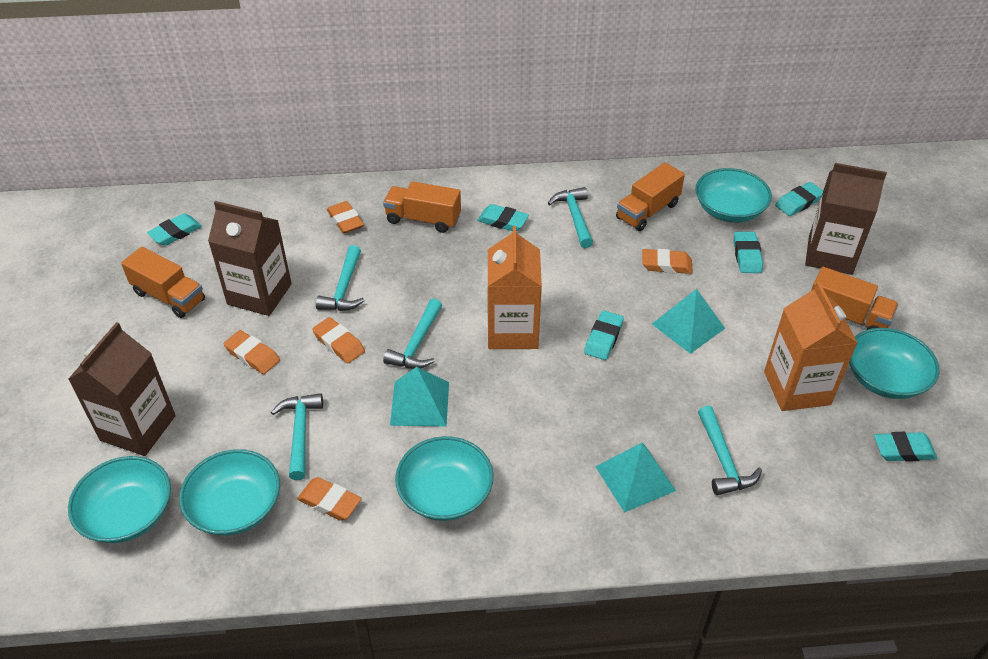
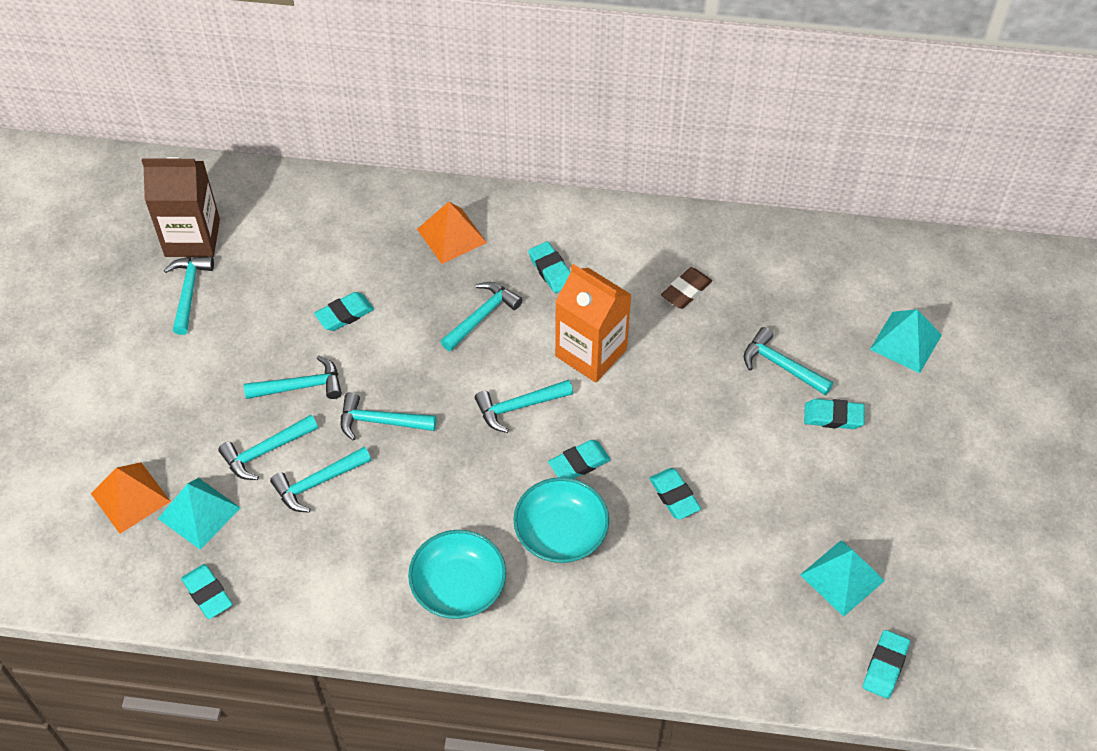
brown carton: [68,322,176,456] [208,201,292,316] [805,163,887,275] = 3 -> [142,157,220,257] = 1
brown eraser: none = 0 -> [661,267,712,309] = 1
orange carton: [487,226,542,349] [764,282,858,411] = 2 -> [555,264,632,382] = 1
orange eraser: [223,330,280,374] [297,477,362,521] [312,317,365,364] [327,201,364,234] [642,249,693,274] = 5 -> none = 0
orange pyramid: none = 0 -> [91,462,171,534] [417,202,487,264] = 2
orange truck: [121,247,205,318] [383,181,461,233] [616,162,685,231] [811,267,898,330] = 4 -> none = 0
turquoise bowl: [68,456,171,543] [179,449,280,536] [395,436,494,521] [695,168,772,223] [849,328,940,399] = 5 -> [408,530,506,619] [513,477,609,563] = 2
turquoise eraser: [147,213,202,246] [477,204,529,231] [584,310,624,360] [734,232,763,273] [775,182,823,216] [874,432,937,462] = 6 -> [181,564,232,619] [314,292,374,331] [528,241,571,293] [548,440,611,479] [649,468,701,519] [804,399,865,429] [863,630,910,699] = 7
turquoise hammer: [271,393,323,480] [316,245,365,311] [383,298,442,369] [548,187,593,248] [698,406,762,495] = 5 -> [164,256,214,335] [218,415,318,480] [244,355,342,399] [270,447,371,513] [341,392,436,441] [440,282,522,351] [475,380,573,433] [744,327,833,395] = 8

